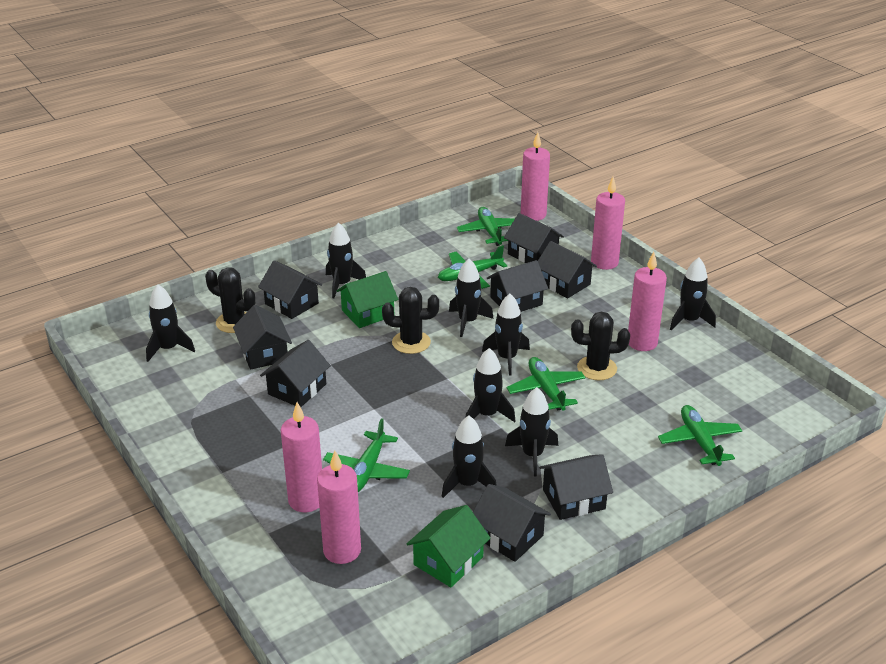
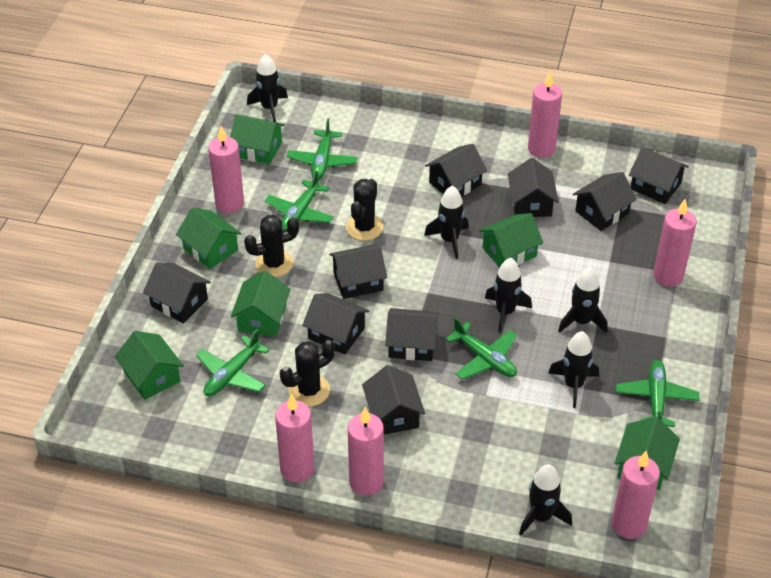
black house: [233,305,292,370] [258,260,322,319] [260,340,331,407] [473,484,551,562] [487,260,548,312] [504,213,564,263] [538,241,597,298] [539,454,613,520] = 8 -> [143,263,211,323] [302,293,369,354] [329,244,387,299] [362,365,425,435] [385,308,439,361] [425,144,487,196] [508,158,559,217] [573,172,637,231] [629,147,689,204] = 9
black rocket: [146,284,195,362] [326,222,366,298] [442,416,497,498] [449,259,493,337] [465,348,516,422] [482,294,530,376] [505,387,558,477] [670,258,716,330] = 8 -> [247,54,288,122] [424,186,469,259] [485,258,532,333] [519,464,572,536] [548,331,599,408] [558,267,608,333] = 6
green house: [336,271,398,328] [407,505,490,587] = 2 -> [115,331,184,400] [176,207,242,269] [230,114,285,165] [231,271,291,337] [479,213,543,267] [614,417,680,490] = 6
pink candle: [281,402,322,512] [317,451,361,564] [521,132,550,221] [591,177,625,270] [628,251,667,351] = 5 -> [208,126,244,213] [275,394,314,483] [348,407,384,496] [528,72,562,158] [611,451,660,539] [653,199,697,287] = 6

